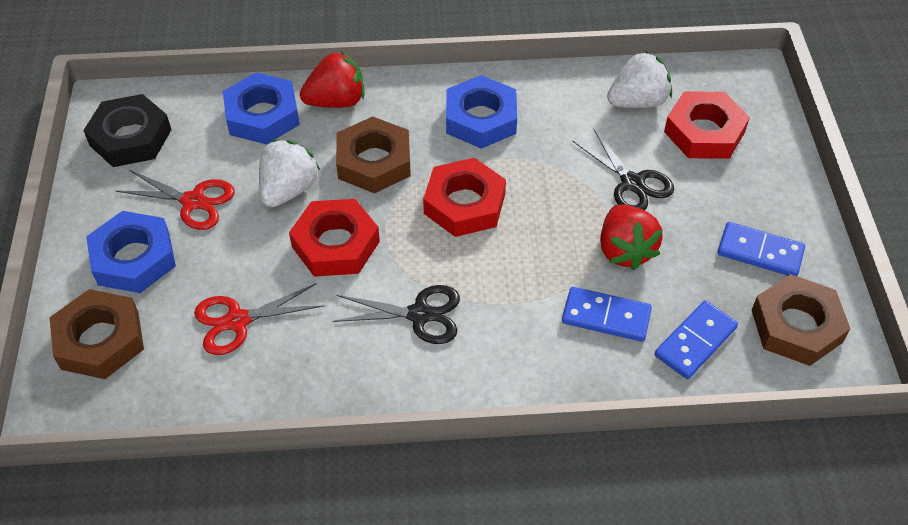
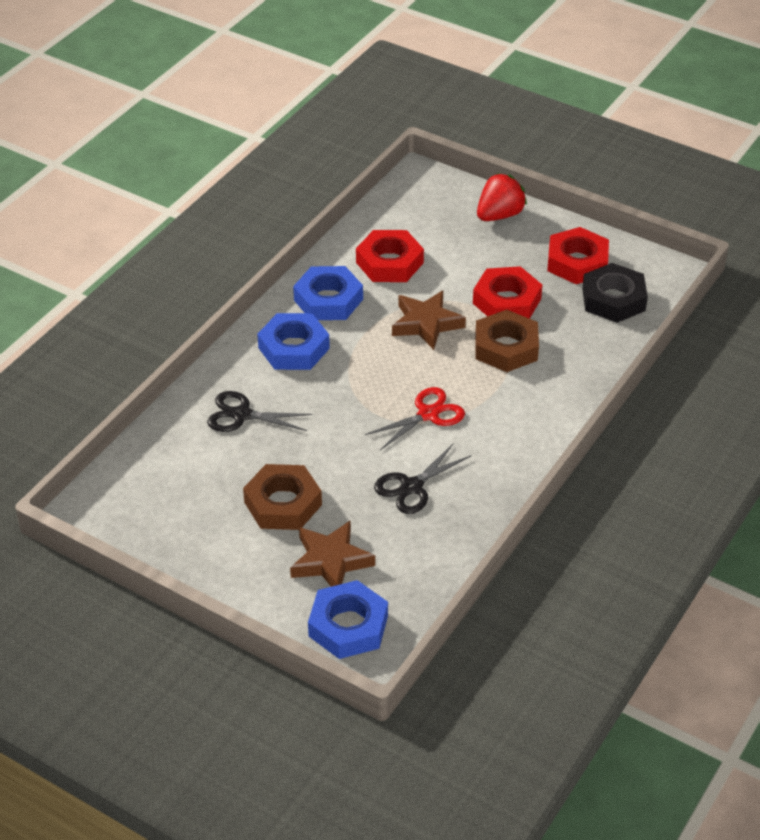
blue domino: [562,287,652,342] [655,301,738,379] [718,222,805,276] = 3 -> none = 0
brown nut: [49,289,144,379] [336,116,411,194] [752,274,850,366] = 3 -> [243,464,322,530] [475,310,539,372] = 2
brown star: none = 0 -> [290,520,375,587] [392,291,466,350] = 2
red scissors: [116,170,235,230] [194,283,325,355] = 2 -> [365,387,465,450] = 1
red strawberry: [300,51,364,108] [600,205,663,270] = 2 -> [477,173,527,221] = 1
white strawberry: [259,139,320,207] [607,51,672,108] = 2 -> none = 0

